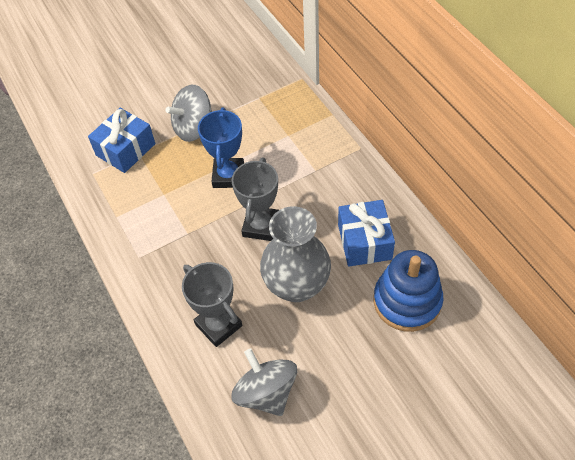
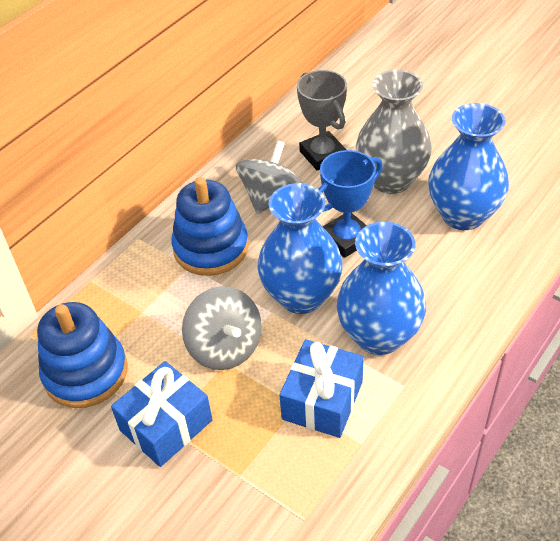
blue stacking toy: [374,250,443,332] = 1 -> [37,302,128,408] [171,177,249,276] = 2
blue vase: none = 0 -> [257,183,343,314] [336,222,426,355] [428,103,509,230] = 3
grey trophy: [182,262,242,347] [232,158,279,241] = 2 -> [297,70,347,170] = 1

